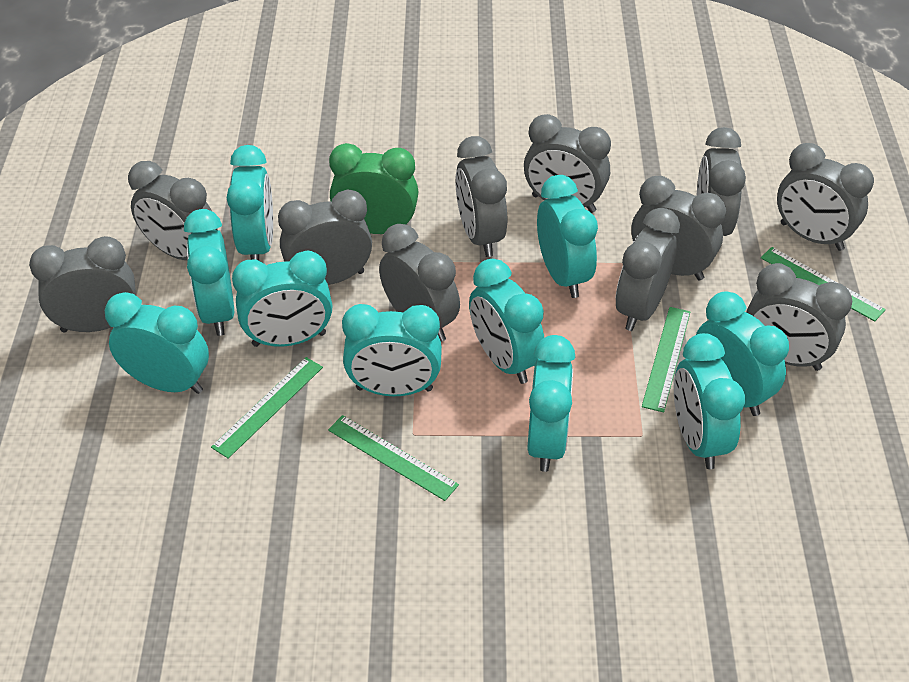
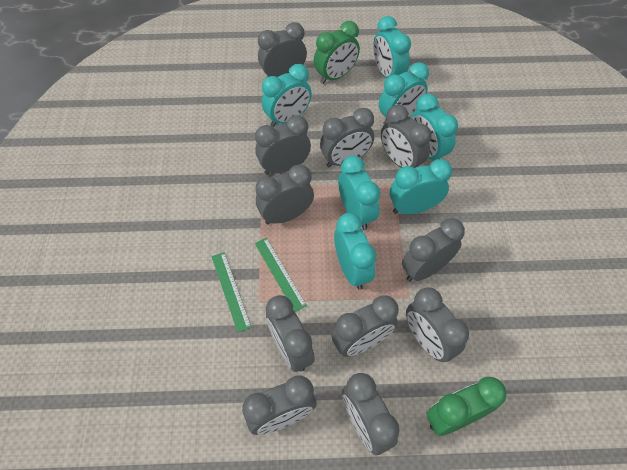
green clock: [329,143,418,234] = 1 -> [314,21,360,84] [427,377,507,436] = 2
green ruler: [211,357,323,458] [328,415,459,501] [642,307,690,412] [761,247,886,322] = 4 -> [211,252,252,332] [255,238,307,312] = 2
turquoise clock: [105,292,209,394] [184,209,234,336] [227,145,273,261] [232,251,332,347] [342,304,442,396] [469,259,544,384] [527,335,575,472] [537,175,598,298] [674,333,745,469] [696,292,789,416] = 10 -> [262,64,312,127] [334,213,376,290] [338,155,380,230] [373,16,411,79] [379,62,429,124] [389,159,452,214] [411,94,458,160] = 7

